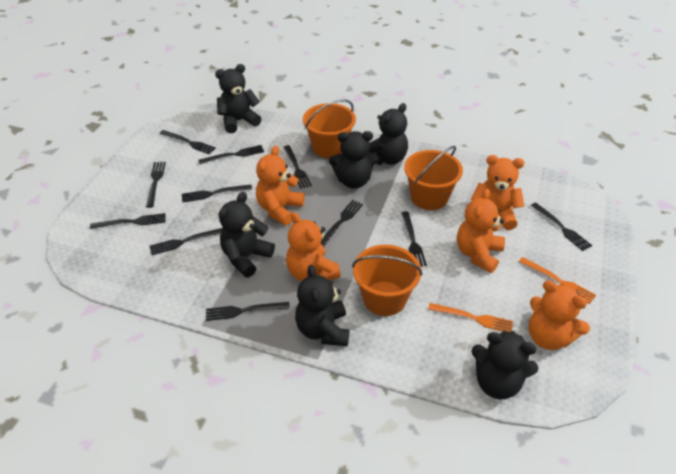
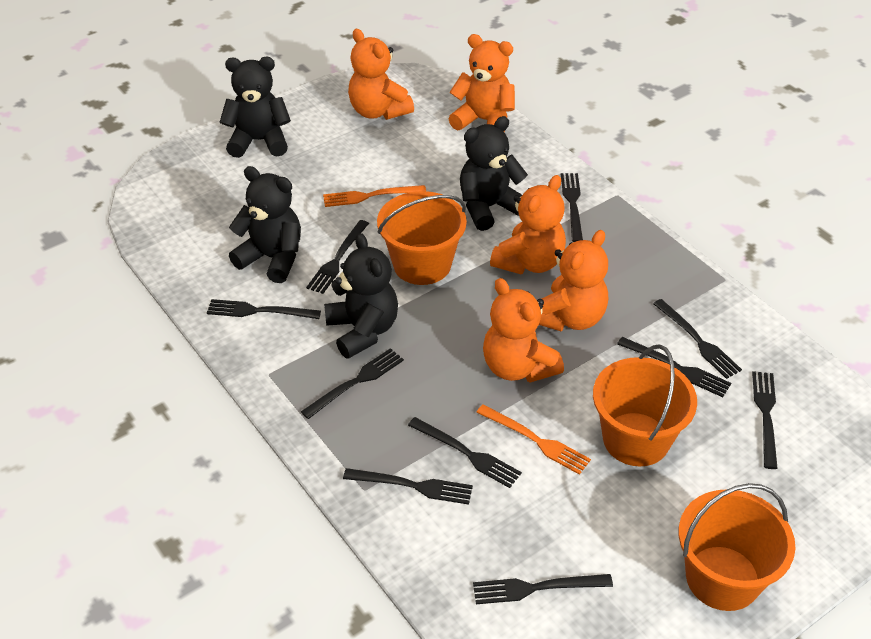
black fork: [90,213,166,229] [146,162,166,208] [149,228,223,255] [160,130,216,154] [182,185,252,203] [198,145,264,164] [206,302,290,321] [283,145,312,189] [321,200,363,247] [401,211,427,267] [531,202,592,251] = 11 -> [207,299,321,319] [301,348,404,419] [306,220,369,294] [343,468,473,505] [408,417,522,488] [473,574,613,604] [561,173,583,242] [617,337,731,397] [653,299,742,379] [752,371,778,469] = 10
black teddy bear: [215,64,261,133] [219,192,275,277] [295,265,349,346] [329,131,378,189] [368,103,408,165] [471,331,538,399] = 6 -> [220,57,291,158] [229,166,301,283] [324,233,398,359] [460,116,528,231] = 4

